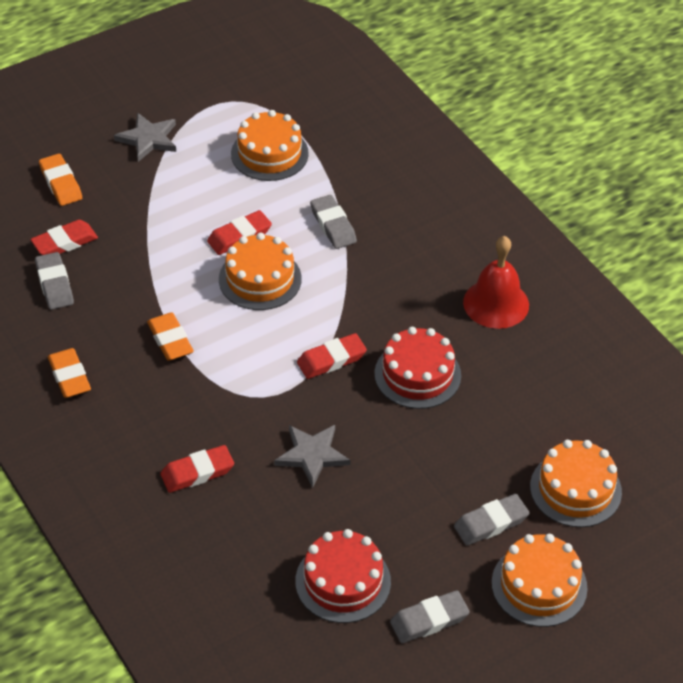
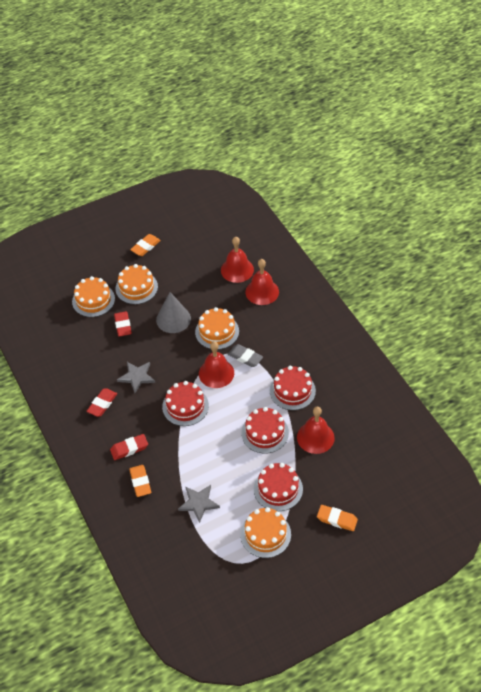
grey cone: none = 0 -> [156,292,191,333] = 1
grey eraser: [35,252,74,310] [310,195,357,249] [390,590,469,643] [454,494,529,546] = 4 -> [228,344,263,367] = 1
red bell: [463,236,529,329] = 1 -> [199,341,234,388] [221,237,254,283] [245,259,279,305] [297,407,335,454] = 4
red cake: [295,529,391,623] [374,327,461,409] = 2 -> [162,381,209,426] [241,407,289,454] [254,463,303,511] [270,366,316,410] = 4
red eraser: [30,220,98,255] [160,445,234,493] [207,210,272,255] [297,333,367,379] = 4 -> [87,388,117,417] [110,434,148,460] [114,311,132,336] = 3

